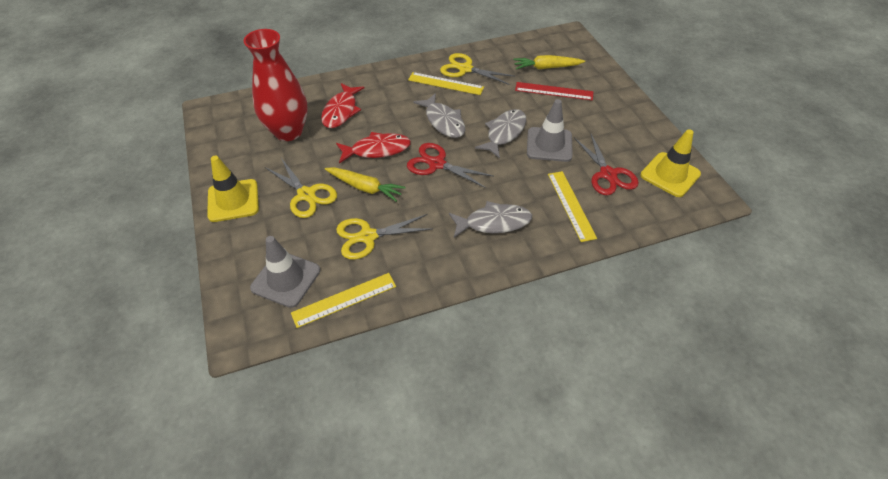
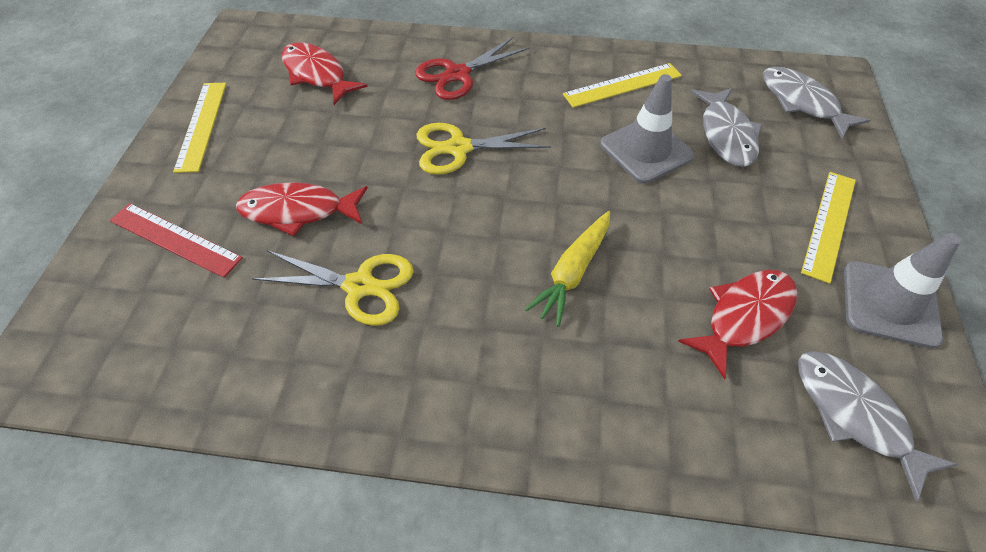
red fish: [321,83,365,128] [336,132,411,163] = 2 -> [236,182,368,236] [282,42,368,105] [678,270,797,380] = 3
red scissors: [407,143,493,188] [574,134,639,195] = 2 -> [415,37,530,100] = 1
red vase: [244,29,308,141] = 1 -> none = 0
yellow carrot: [325,167,405,202] [513,55,585,69] = 2 -> [525,211,610,327] = 1
yellow scissors: [265,158,337,218] [336,214,433,260] [440,53,514,85] = 3 -> [252,250,414,326] [417,123,551,175] = 2
yellow traffic cone: [207,155,259,222] [640,129,701,197] = 2 -> none = 0

